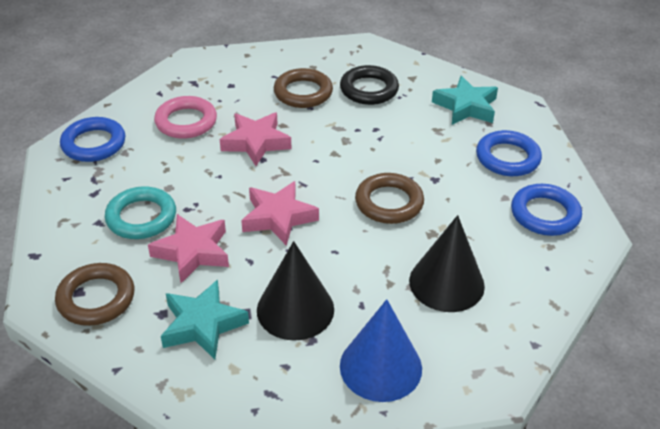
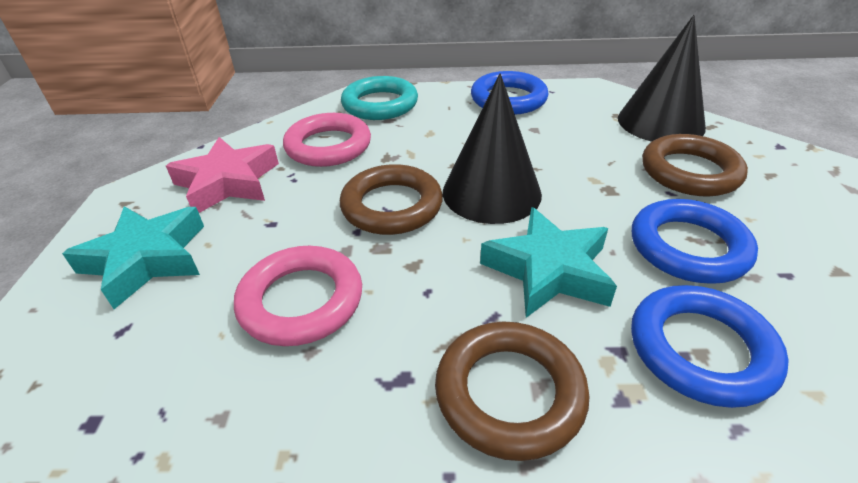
black ring: [340,65,399,105] = 1 -> none = 0
blue cone: [340,299,422,402] = 1 -> none = 0
pink ring: [154,96,217,139] = 1 -> [234,246,362,346] [283,113,371,167] = 2
pink star: [148,214,229,283] [220,112,291,166] [241,181,319,246] = 3 -> [166,137,279,213] = 1

